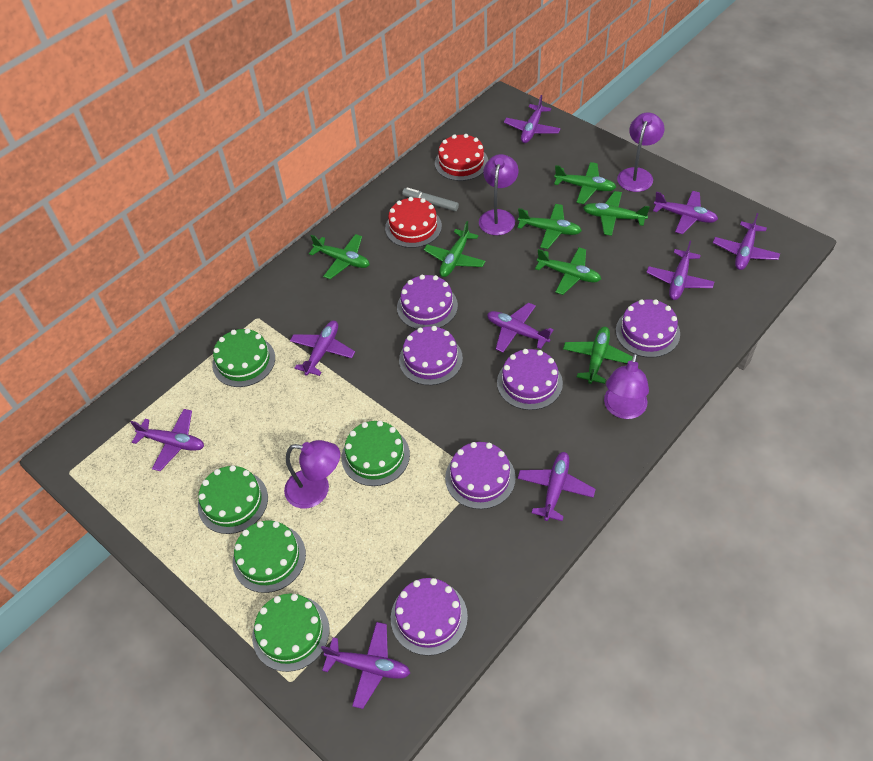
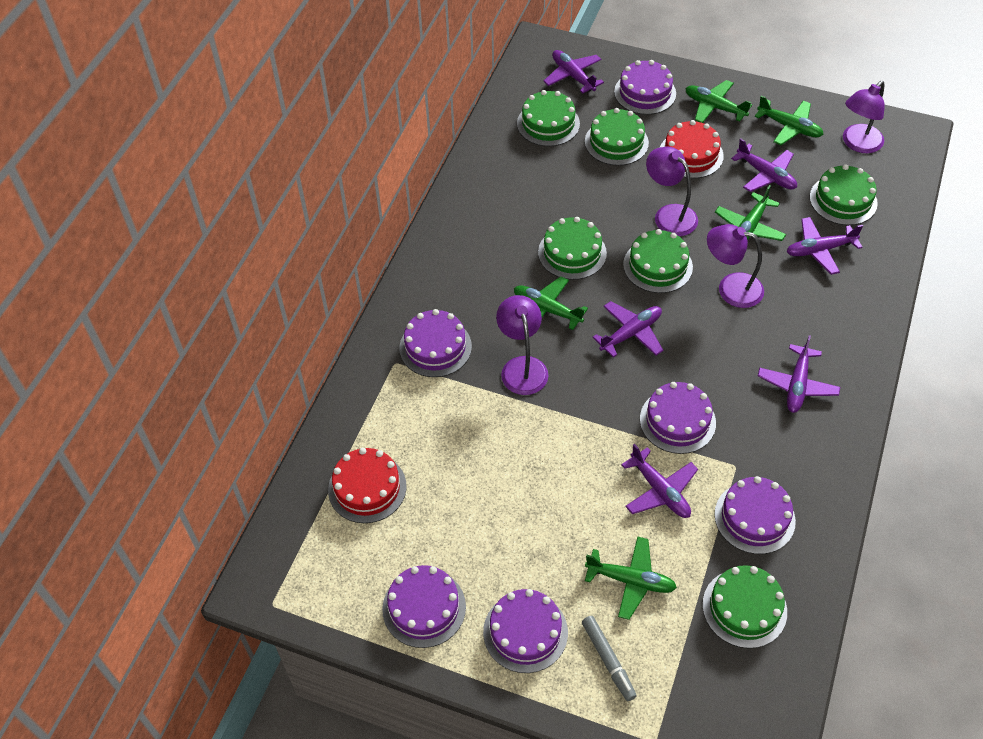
green cake: [198,465,268,534] [212,328,275,387] [233,521,306,593] [252,594,330,672] [342,421,410,486] = 5 -> [517,90,580,146] [538,217,607,280] [585,108,649,166] [623,229,693,293] [703,565,787,648] [810,164,878,225] = 6
green plane: [309,234,370,279] [424,221,486,277] [517,204,582,249] [535,247,601,295] [554,162,616,204] [563,327,633,384] [583,191,650,236] = 7 -> [514,276,588,330] [585,536,677,620] [685,80,752,123] [715,185,786,241] [755,96,824,145] = 5
purple plane: [131,409,204,471] [290,321,355,376] [321,622,410,709] [487,302,554,352] [504,95,561,143] [517,452,596,521] [646,241,714,300] [653,191,718,234] [713,213,780,270] = 9 -> [543,50,604,94] [592,301,663,358] [621,444,698,518] [731,138,797,192] [758,335,840,413] [787,217,863,275] = 6

